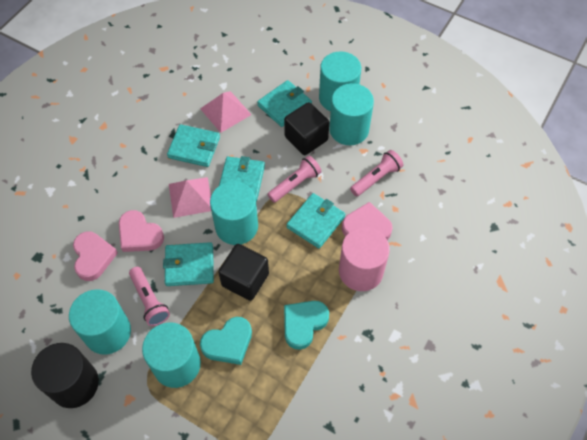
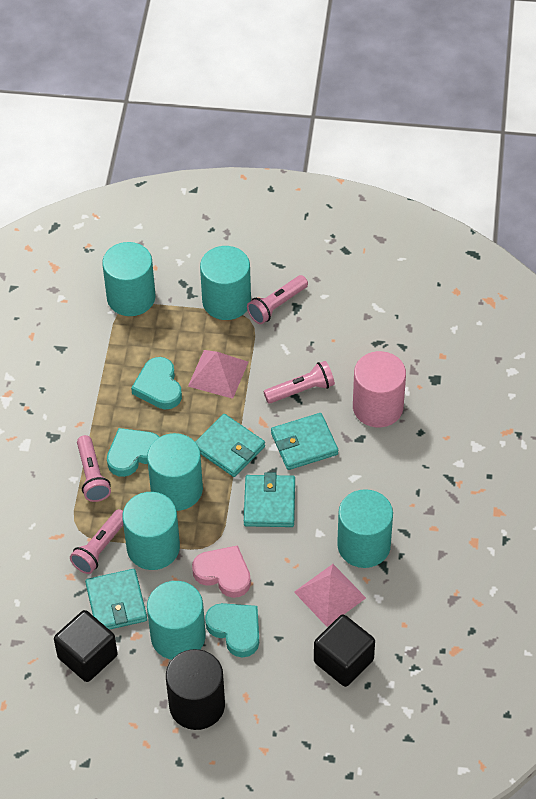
pink flashlight: [129,267,170,326] [267,156,322,203] [350,150,403,196] = 3 -> [70,509,123,574] [77,435,111,502] [247,275,308,324] [264,361,335,404] = 4
pink heart: [73,232,118,281] [119,210,164,252] [342,202,393,240] = 3 -> [192,545,251,598] = 1
turquoise cylinder: [69,289,131,355] [142,323,201,388] [210,181,258,245] [319,51,361,111] [329,83,374,145] = 5 -> [102,242,156,316] [122,492,180,570] [147,433,203,511] [147,581,206,660] [200,246,251,320] [337,489,393,568] = 6
turquoise heart: [200,317,252,365] [284,301,329,350] = 2 -> [107,428,159,477] [131,357,182,409] [205,603,259,658] = 3
turquoise wallet: [163,242,214,286] [167,124,220,167] [219,156,265,202] [257,80,312,127] [286,193,345,249] = 5 -> [85,569,147,630] [195,414,265,477] [244,472,295,527] [271,413,338,470] = 4

